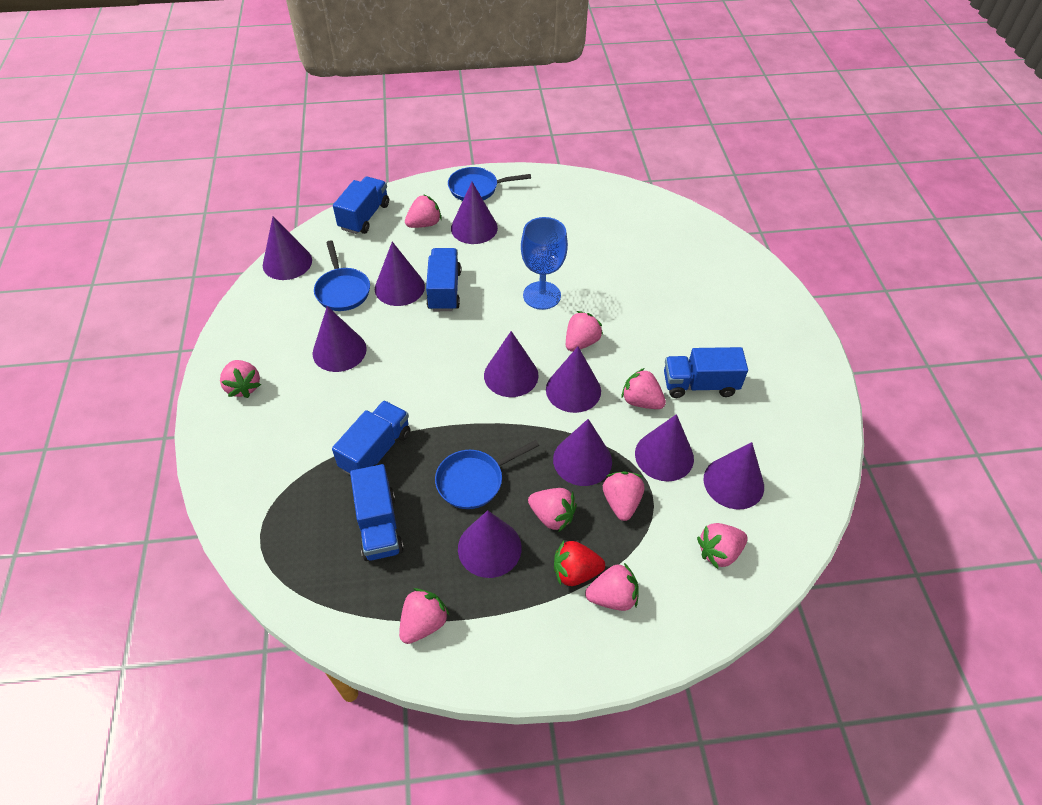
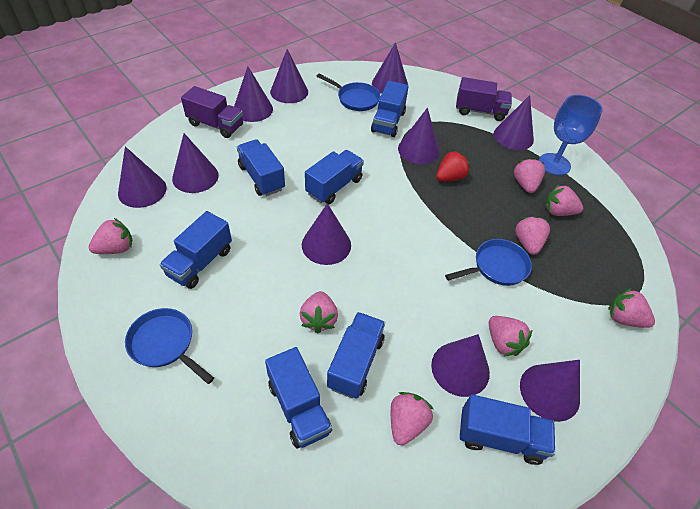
blue truck: [332,400,410,475] [333,176,389,234] [350,464,404,561] [426,248,461,311] [664,347,748,398] = 5 -> [159,211,232,289] [237,139,285,196] [265,347,332,449] [305,150,364,204] [327,312,385,399] [371,81,409,137] [460,394,555,465] = 7
pink strawberry: [220,360,261,398] [399,588,450,644] [405,194,442,228] [528,488,577,532] [566,311,603,351] [585,563,639,611] [603,471,644,521] [621,368,666,409] [697,523,748,569] = 9 -> [88,218,132,254] [300,291,338,333] [391,392,434,445] [489,316,532,357] [513,158,545,193] [515,216,550,255] [545,184,583,216] [608,288,655,328] = 8
purple truck: none = 0 -> [181,86,243,138] [456,77,512,121] = 2

